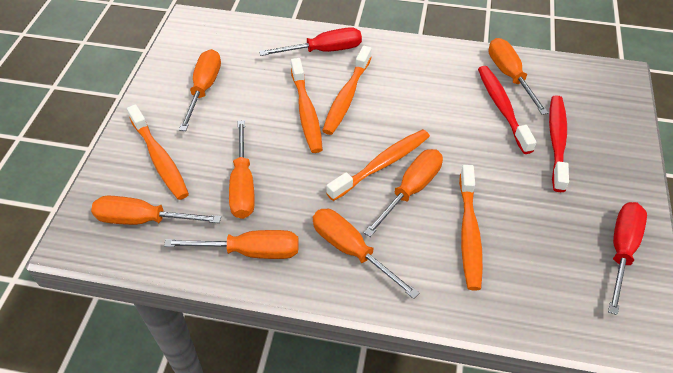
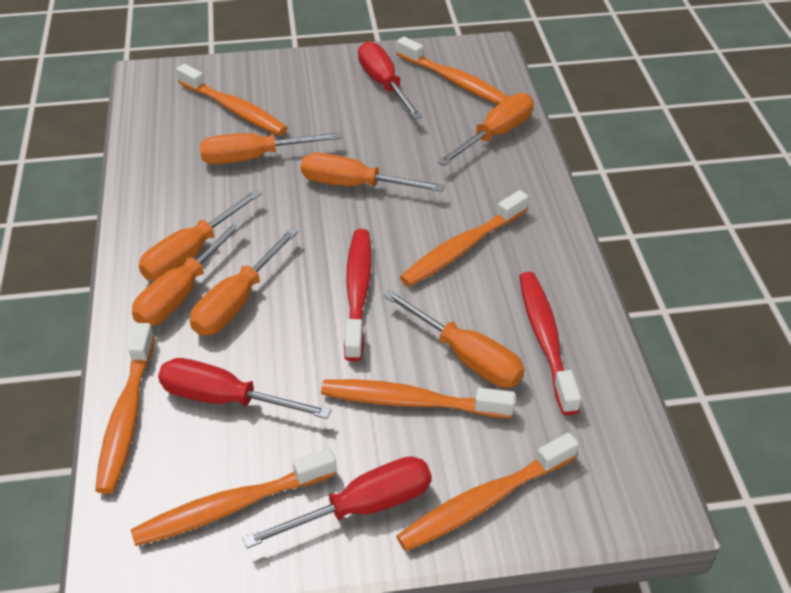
orange toothbrush: [127,104,189,200] [291,58,323,153] [322,46,372,135] [326,129,430,201] [459,165,483,291] = 5 -> [95,323,155,494] [130,448,337,546] [176,64,287,135] [321,379,515,418] [396,433,579,551] [397,37,508,104] [400,190,529,287] = 7
red screwdriver: [259,27,362,56] [608,202,647,315] = 2 -> [158,358,331,419] [243,456,432,548] [358,41,422,119] = 3

